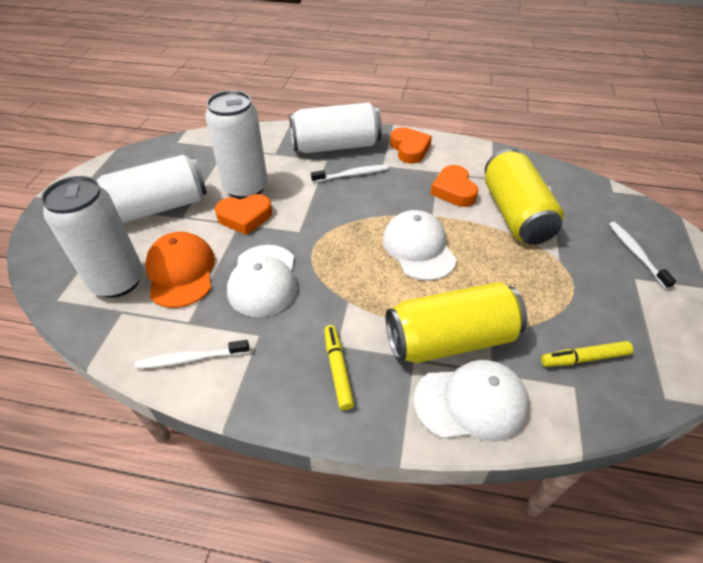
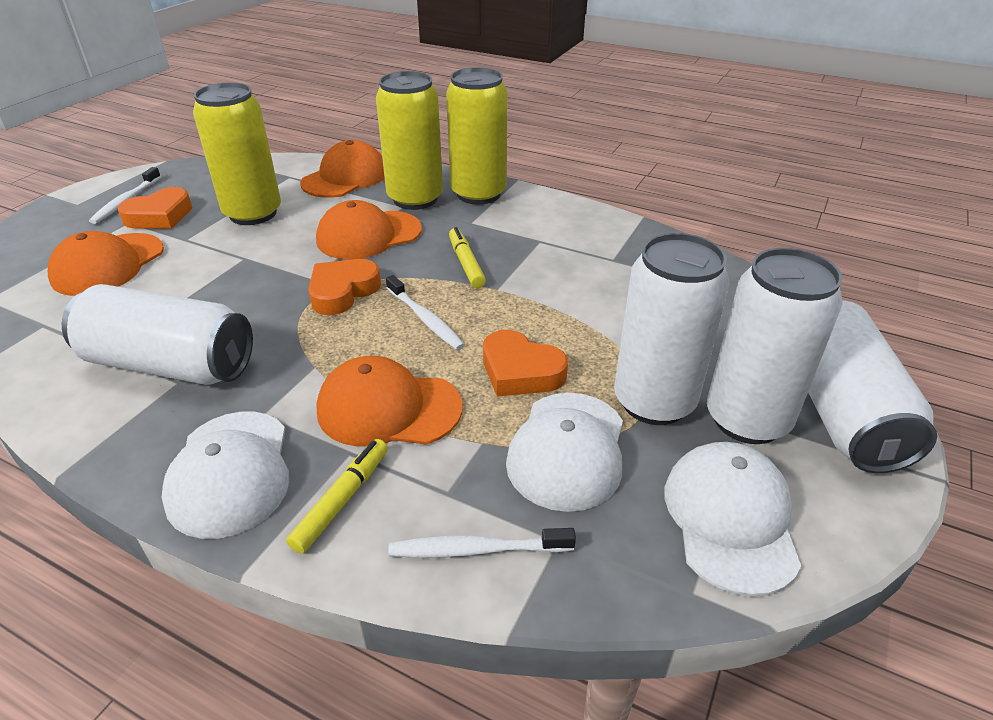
orange cap: [145,232,215,308] = 1 -> [48,231,164,296] [300,140,385,198] [316,200,422,260] [316,356,463,446] = 4
yellow can: [386,282,527,363] [485,149,564,245] = 2 -> [193,82,281,225] [376,71,443,210] [446,67,508,205] = 3

